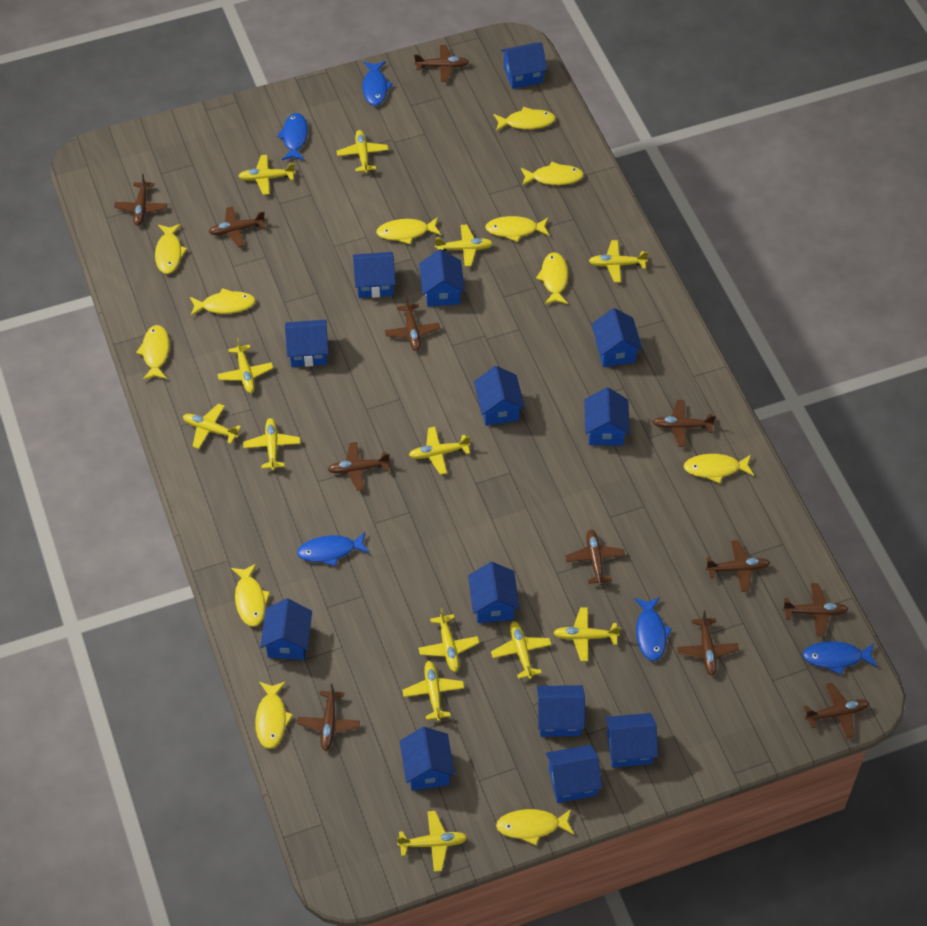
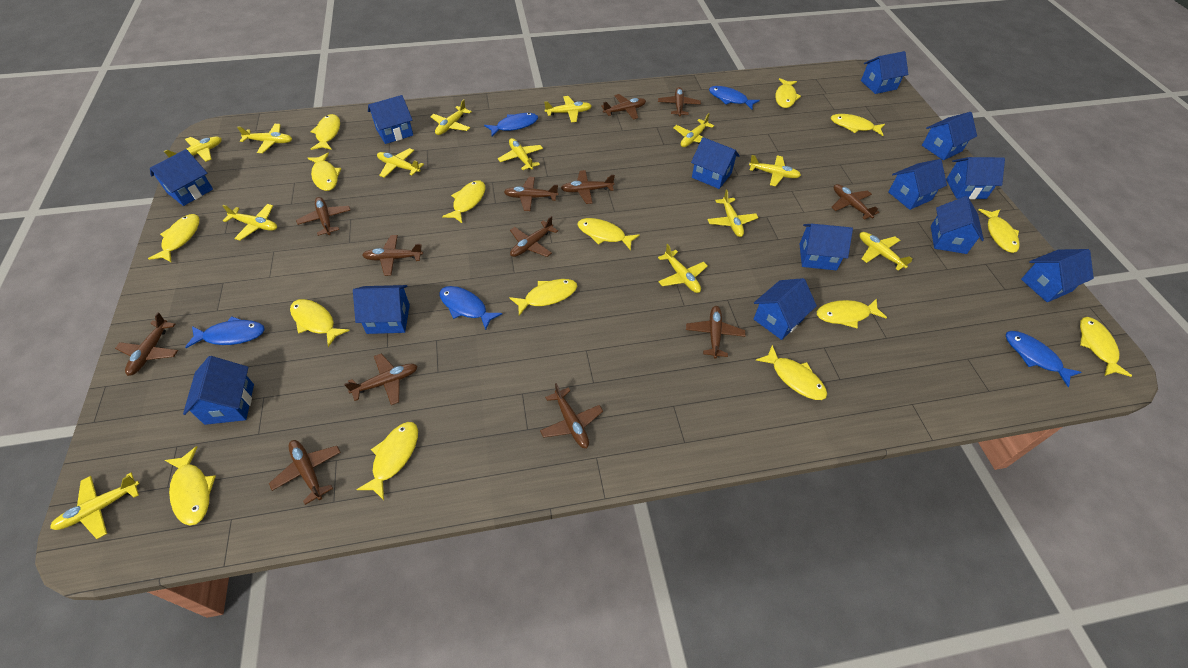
brown plane: [114,174,167,226] [209,206,266,247] [297,683,360,751] [327,442,390,491] [385,296,440,351] [414,45,469,82] [565,529,625,585] [653,400,716,447] [677,610,739,676] [706,540,770,592] [782,583,848,636] [804,683,869,739] = 12 -> [115,312,178,376] [269,440,341,505] [296,197,350,236] [344,354,418,405] [362,235,423,276] [504,177,558,211] [510,216,558,257] [540,383,603,448] [561,170,615,204] [601,94,646,119] [658,87,701,116] [686,306,745,359] [831,184,879,220] = 13
yellow fish: [136,325,170,380] [155,224,188,274] [190,288,256,316] [231,563,270,627] [255,681,293,749] [376,217,441,244] [485,216,550,242] [493,107,556,131] [496,808,574,845] [521,161,584,185] [536,252,568,304] [684,454,754,483] = 12 -> [148,214,199,263] [165,446,216,526] [290,299,350,347] [308,153,341,191] [310,114,340,150] [356,422,418,500] [442,180,485,223] [509,279,577,316] [577,218,640,250] [756,345,827,400] [775,78,801,108] [817,298,887,328] [831,114,885,136] [979,209,1020,253] [1080,317,1132,377] = 15

